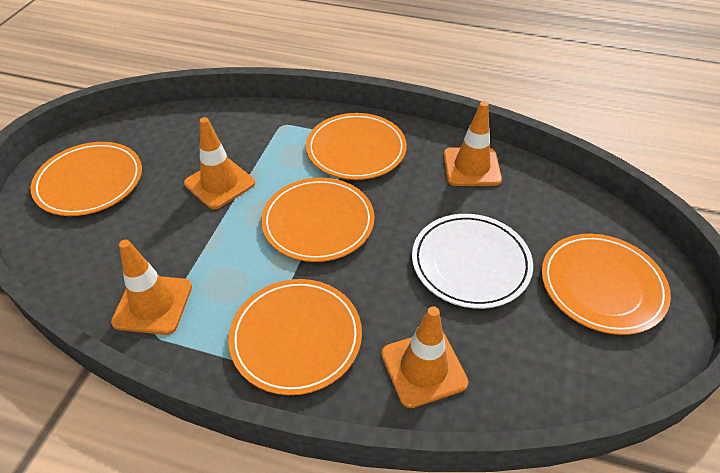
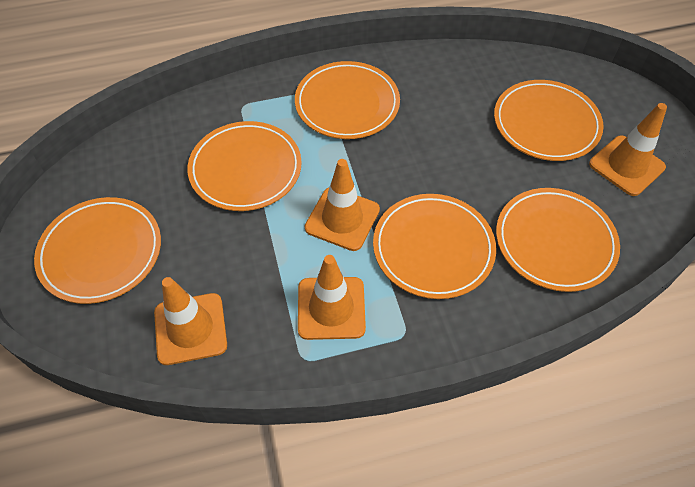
orange plate: [31,142,142,216] [228,279,362,395] [261,178,375,262] [306,113,407,180] [542,234,671,335] = 5 -> [34,197,161,304] [188,121,302,211] [295,61,400,139] [373,194,496,299] [494,80,604,161] [496,188,620,292] = 6
white plate: [412,214,533,309] = 1 -> none = 0

